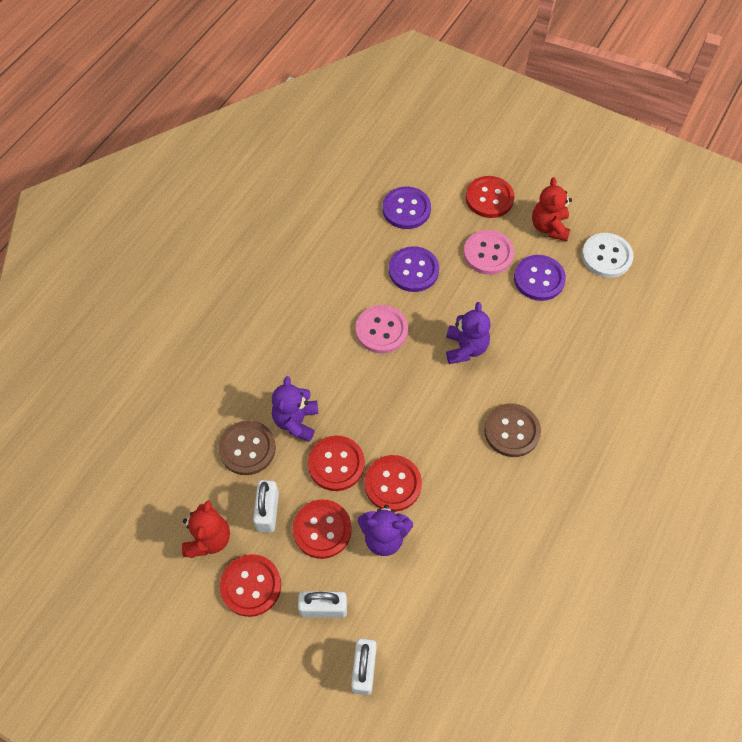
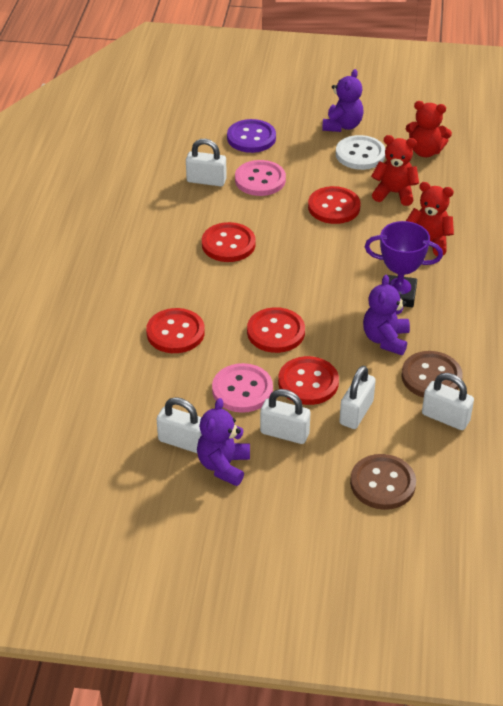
purple button: [382,187,431,229] [389,246,439,292] [514,255,566,301] = 3 -> [227,119,276,153] = 1
purple trophy: none = 0 -> [365,221,443,307] = 1
red teddy bear: [182,501,230,558] [532,177,572,241] = 2 -> [371,135,419,206] [406,101,452,157] [406,182,454,256] = 3
white padlock: [253,480,279,533] [298,591,347,618] [351,638,376,695] = 3 -> [157,397,202,453] [186,139,227,186] [260,389,311,444] [339,366,376,429] [422,373,474,430] = 5

